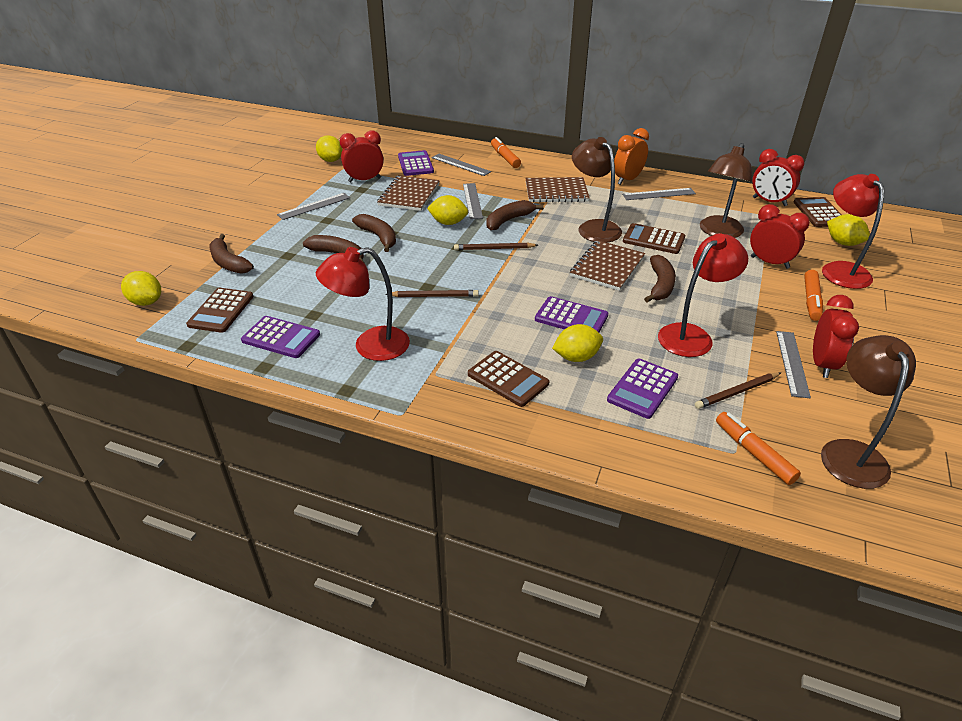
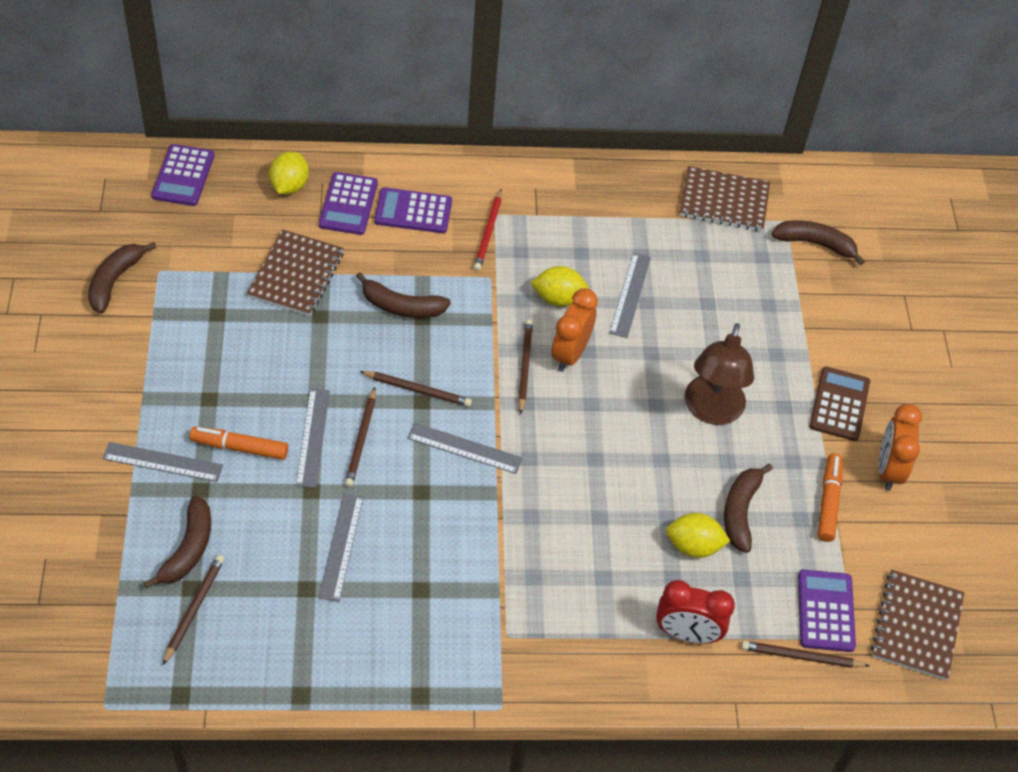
brown calculator: [186,288,254,333] [468,351,549,407] [623,223,685,254] [793,197,842,227] = 4 -> [809,366,870,441] = 1
brown lamp: [572,137,622,243] [700,143,752,238] [821,335,916,489] = 3 -> [685,323,754,425] = 1
brown pencil: [385,290,479,297] [454,243,538,250] [695,372,782,409] = 3 -> [163,555,225,665] [345,387,376,487] [359,371,472,407] [518,319,533,414] [741,641,869,668] = 5
orange clock: [614,128,649,185] = 1 -> [551,288,598,372] [878,403,922,491] = 2
orange marker: [491,137,521,168] [716,412,801,485] [804,270,823,321] = 3 -> [189,426,288,460] [818,453,843,542] = 2
red clock: [340,130,384,182] [750,204,810,269] [752,149,804,206] [813,295,859,378] = 4 -> [656,580,735,644] = 1
red lamp: [316,247,410,361] [658,233,748,357] [822,174,884,289] = 3 -> none = 0
red pencil: none = 0 -> [473,189,502,271] = 1
yellow lemon: [121,271,161,306] [316,135,343,162] [427,195,468,225] [552,324,603,362] [827,214,870,246] = 5 -> [269,151,309,194] [530,266,589,307] [666,513,730,558] = 3

